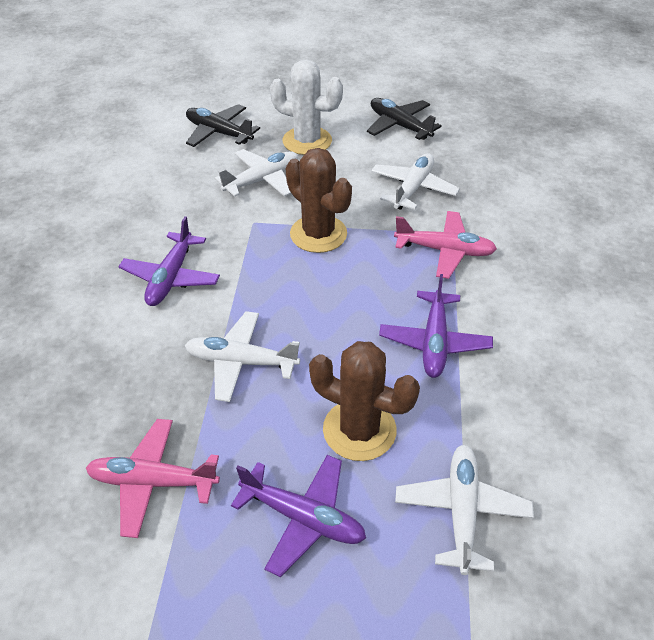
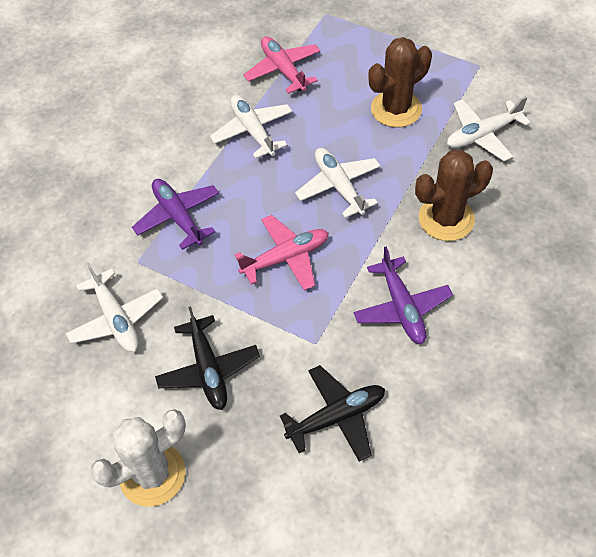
purple plane: [118,216,220,306] [231,455,366,577] [379,274,493,378] = 3 -> [132,179,219,250] [354,247,453,344] = 2

